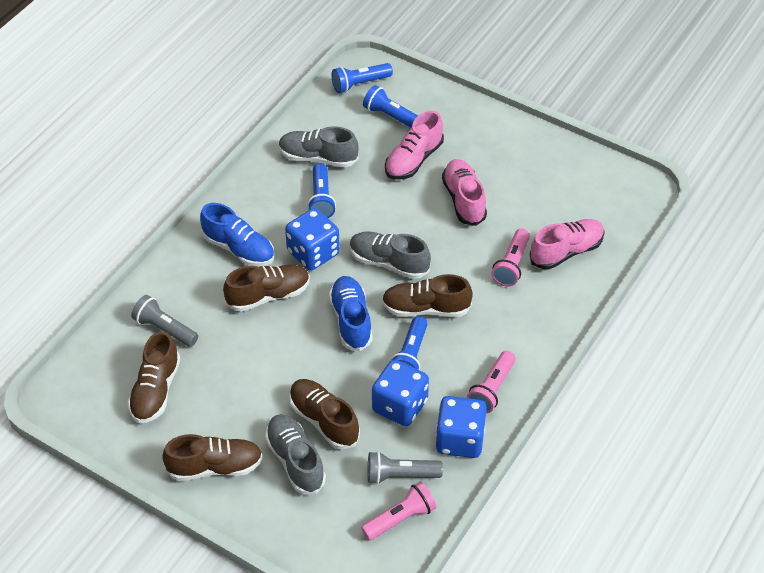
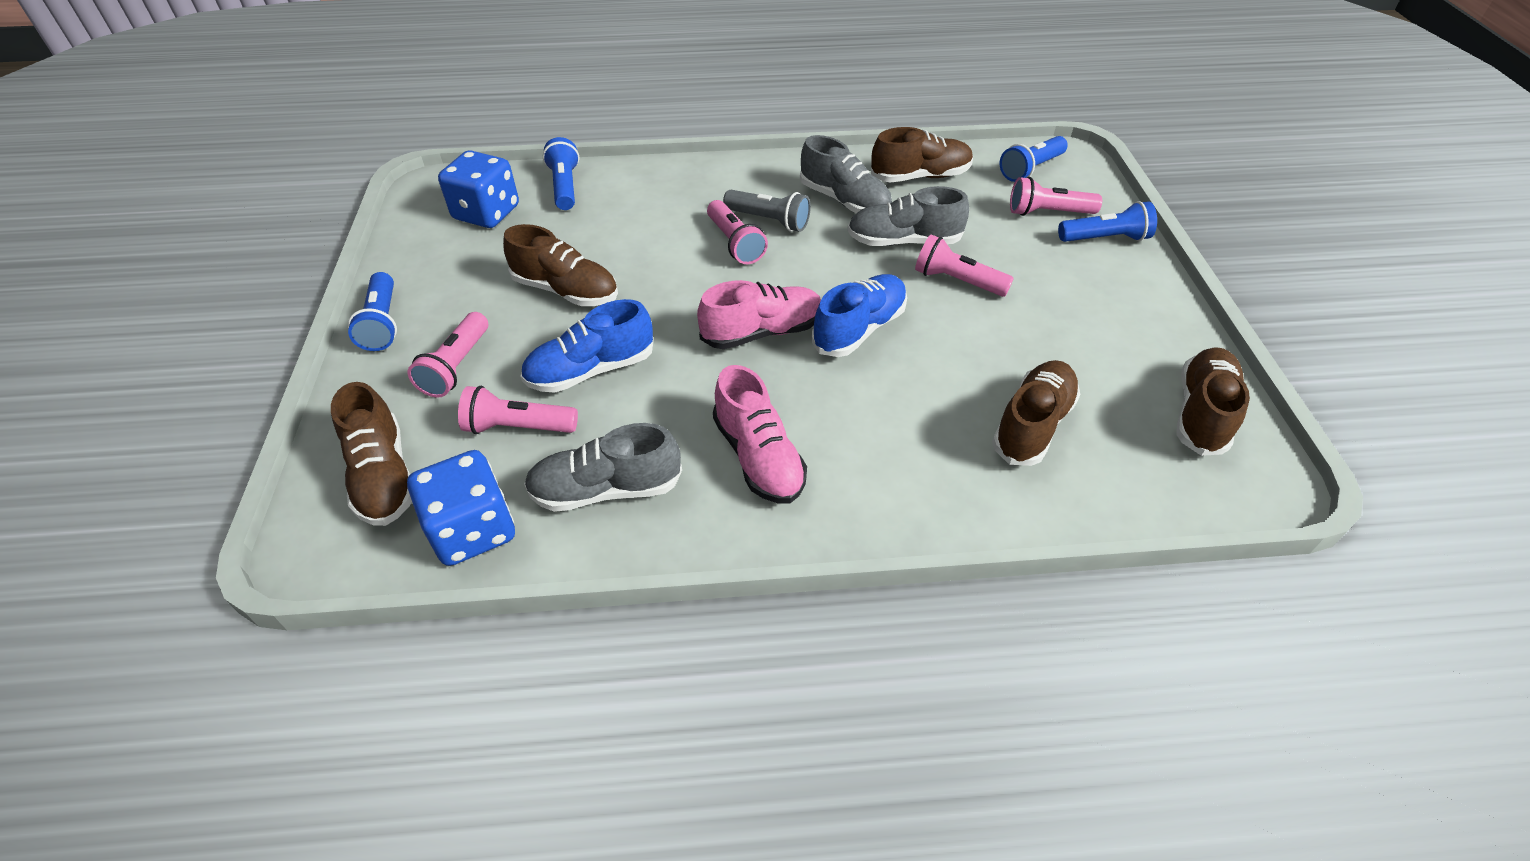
blue dice: [285,208,340,271] [372,359,429,426] [435,396,487,458] = 3 -> [407,450,515,566] [438,150,519,228] = 2
grey flashlight: [131,295,198,347] [367,451,443,484] = 2 -> [723,190,811,232] = 1
pink flashlight: [361,482,437,541] [467,351,516,413] [492,229,530,286] = 3 -> [407,312,488,398] [458,386,578,434] [707,200,768,264] [915,234,1014,297] [1010,177,1102,216] = 5
pink shoe: [385,111,444,180] [442,159,487,226] [530,219,605,269] = 3 -> [697,280,821,349] [713,365,807,503] = 2

